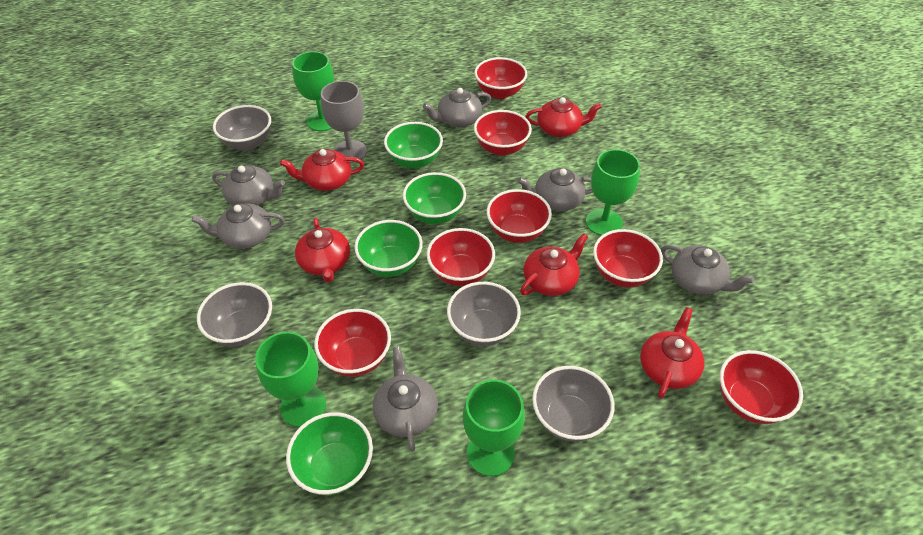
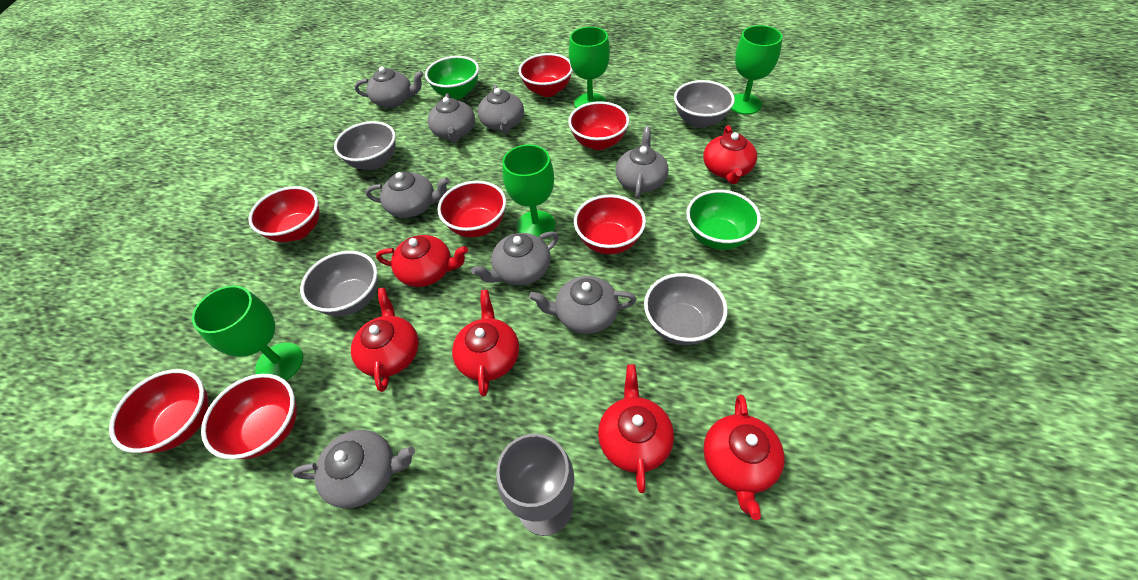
green bowl: [286,412,373,495] [354,220,423,277] [384,122,443,169] [403,172,466,224] = 4 -> [425,56,479,99] [686,190,761,250] = 2
grey teapot: [192,203,285,249] [212,165,285,206] [373,347,438,452] [423,88,491,127] [518,168,593,211] [661,245,754,295] = 6 -> [292,430,415,508] [355,67,424,108] [366,172,450,218] [428,93,475,143] [471,231,559,285] [478,85,524,134] [529,276,636,334] [616,126,668,199] = 8
red teapot: [280,149,364,191] [295,218,350,283] [520,233,588,296] [525,97,602,137] [640,307,705,399] = 5 -> [351,288,419,392] [376,235,468,287] [452,290,519,397] [598,364,674,493] [703,125,757,184] [704,395,785,520] = 6

